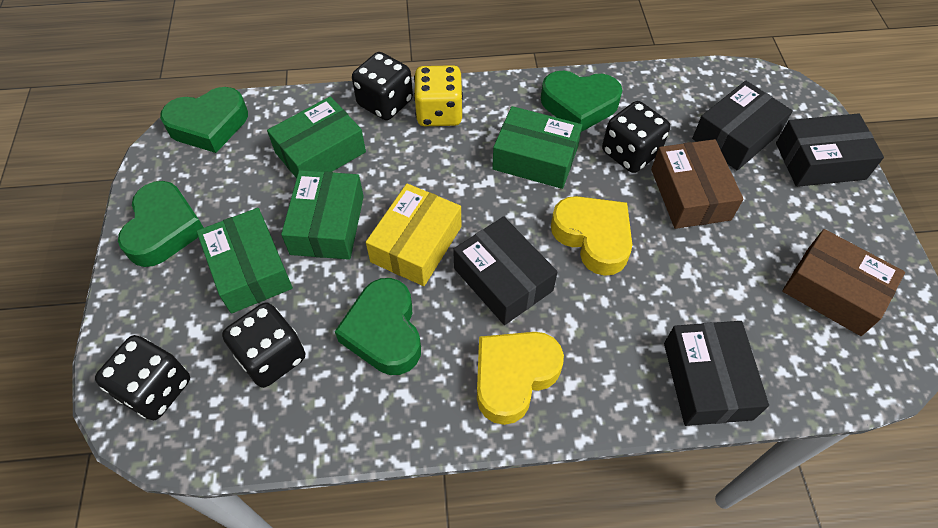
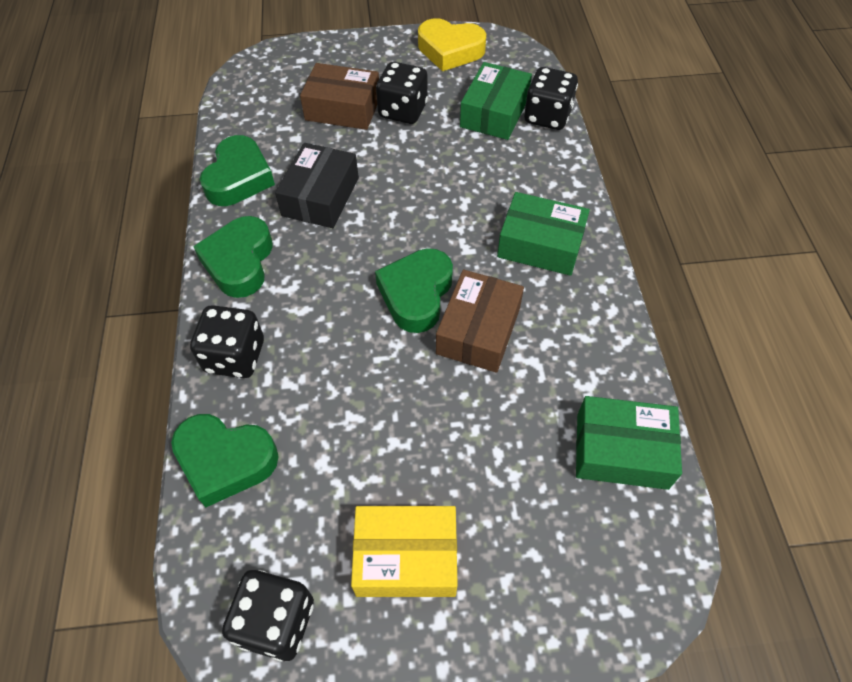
black box: [453,216,557,325] [664,321,769,426] [692,81,793,170] [776,113,884,187] = 4 -> [275,143,359,228] = 1
green box: [197,208,293,314] [267,96,366,178] [281,170,364,260] [492,106,582,189] = 4 -> [460,62,532,140] [497,192,590,276] [576,396,682,490] = 3
yellow dice: [414,65,463,126] = 1 -> none = 0
yellow heart: [477,332,564,425] [551,196,632,276] = 2 -> [418,18,486,71] = 1

